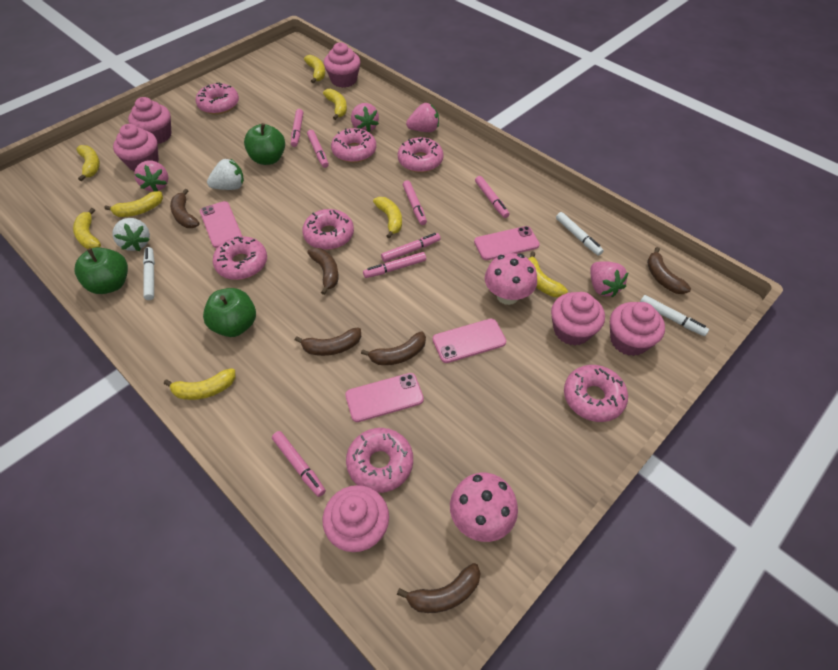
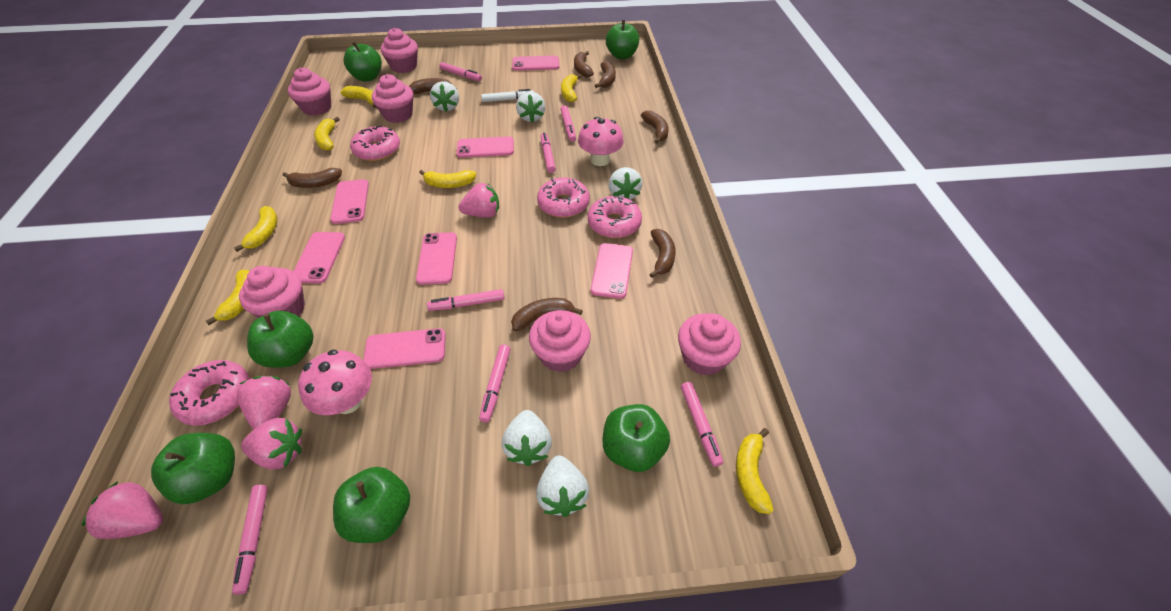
brown banana: [170,189,199,228] [295,328,361,356] [308,248,338,295] [361,331,426,365] [397,563,481,613] [647,247,691,294] = 6 -> [283,168,342,188] [409,78,457,94] [511,298,583,331] [574,51,594,77] [595,61,616,88] [641,110,669,144] [649,229,676,278] = 7
green apple: [75,247,128,294] [203,288,256,337] [244,123,285,165] = 3 -> [151,433,235,504] [247,311,313,368] [333,467,410,543] [344,41,382,81] [603,404,670,472] [606,20,639,59] = 6
pink donut: [196,82,239,115] [213,236,267,280] [302,209,354,250] [331,128,376,163] [346,428,413,493] [398,137,444,173] [564,365,628,422] = 7 -> [169,360,249,426] [350,125,400,161] [537,177,590,218] [588,196,642,238] = 4
pink phone: [200,201,242,248] [345,373,424,422] [433,319,506,363] [474,226,540,260] = 4 -> [293,232,345,284] [330,179,369,224] [363,328,446,369] [416,232,457,285] [457,136,514,158] [512,56,559,71] [591,243,633,299] = 7
white marker: [143,247,155,300] [556,212,604,256] [640,295,709,336] = 3 -> [481,89,534,102] = 1
white strawberry: [112,218,150,251] [207,158,244,190] = 2 -> [430,81,459,112] [502,410,552,466] [516,92,545,123] [536,455,589,517] [609,167,642,200] = 5
yellow banana: [73,208,101,249] [76,145,100,181] [105,191,163,217] [164,368,235,400] [304,55,325,83] [323,89,347,120] [373,197,402,239] [528,252,568,297] = 8 -> [206,270,250,325] [234,206,277,252] [314,117,340,151] [341,86,376,108] [419,170,476,188] [561,74,582,102] [736,428,774,514] = 7

